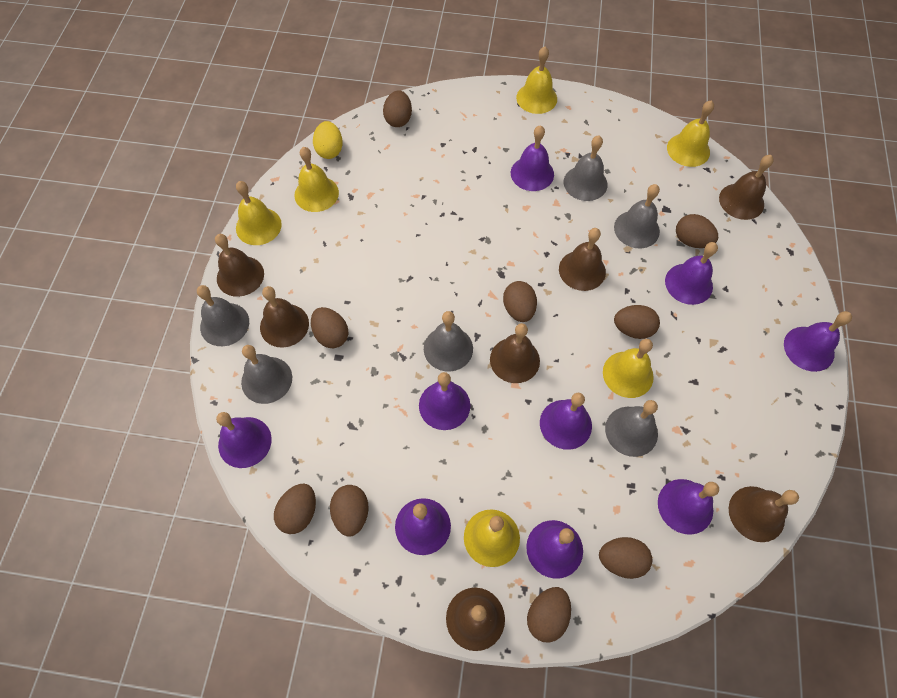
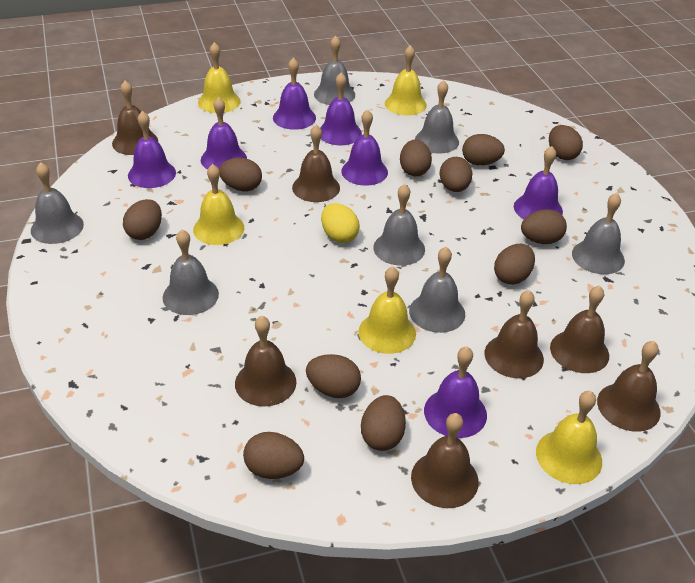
brown egg: [274,483,316,534] [311,307,349,348] [330,485,369,537] [383,90,412,127] [503,281,537,322] [527,587,571,643] [599,537,652,579] [614,305,660,339] [676,214,718,248] = 9 -> [123,199,162,240] [219,158,262,191] [243,432,304,479] [306,354,361,398] [361,395,406,451] [400,140,432,176] [440,157,472,192] [462,134,505,166] [494,244,535,285] [521,209,567,244] [549,125,583,160] = 11
grey bell: [197,285,249,346] [241,345,292,404] [424,311,473,372] [564,136,608,201] [605,400,658,457] [614,184,660,248] = 6 -> [31,162,84,244] [163,229,219,315] [314,36,355,105] [373,184,425,266] [409,247,465,333] [415,80,459,154] [572,193,625,274] = 7
purple bell: [216,412,272,468] [395,498,451,555] [419,372,470,430] [511,125,554,191] [526,520,583,579] [540,393,592,450] [658,479,719,535] [665,242,718,305] [784,311,852,372] = 9 -> [128,111,176,188] [201,97,247,170] [273,57,316,130] [320,72,362,145] [341,109,388,186] [424,346,487,438] [514,146,563,219] = 7
yellow bell: [236,181,282,245] [294,147,339,212] [464,509,520,567] [516,46,557,114] [603,339,654,398] [667,100,714,167] = 6 -> [193,164,245,245] [198,42,241,113] [358,266,416,354] [385,45,427,116] [536,391,602,484] = 5

